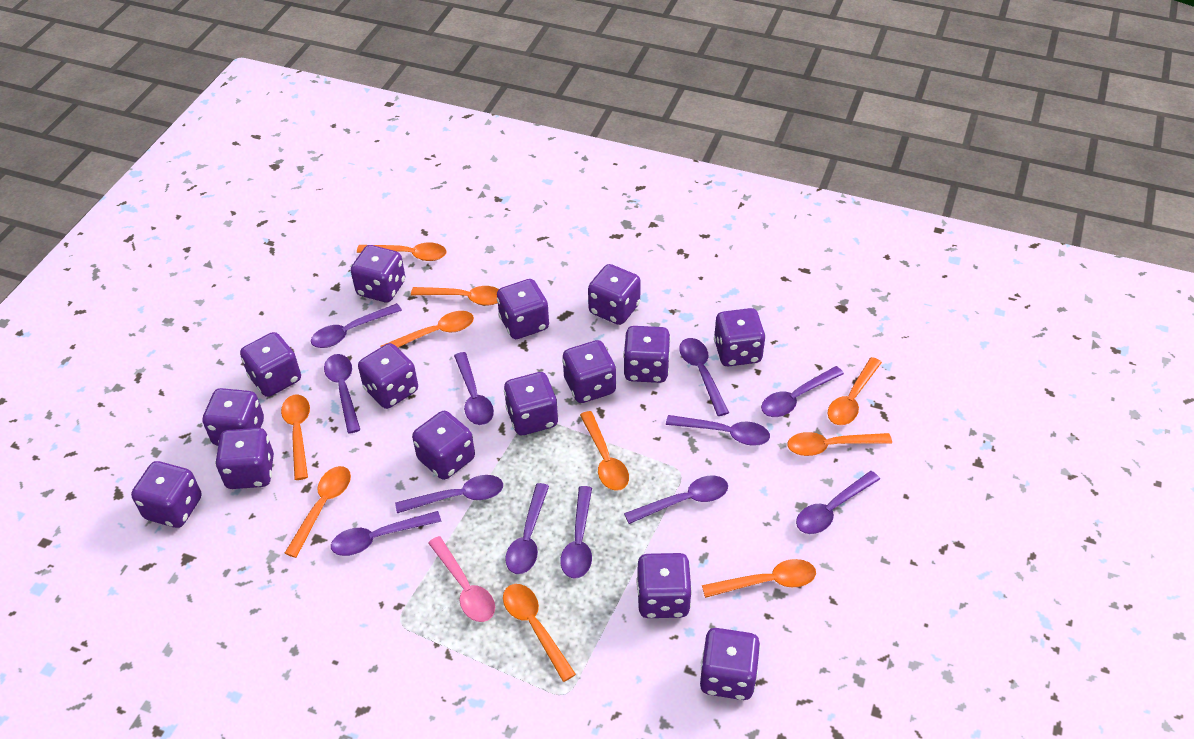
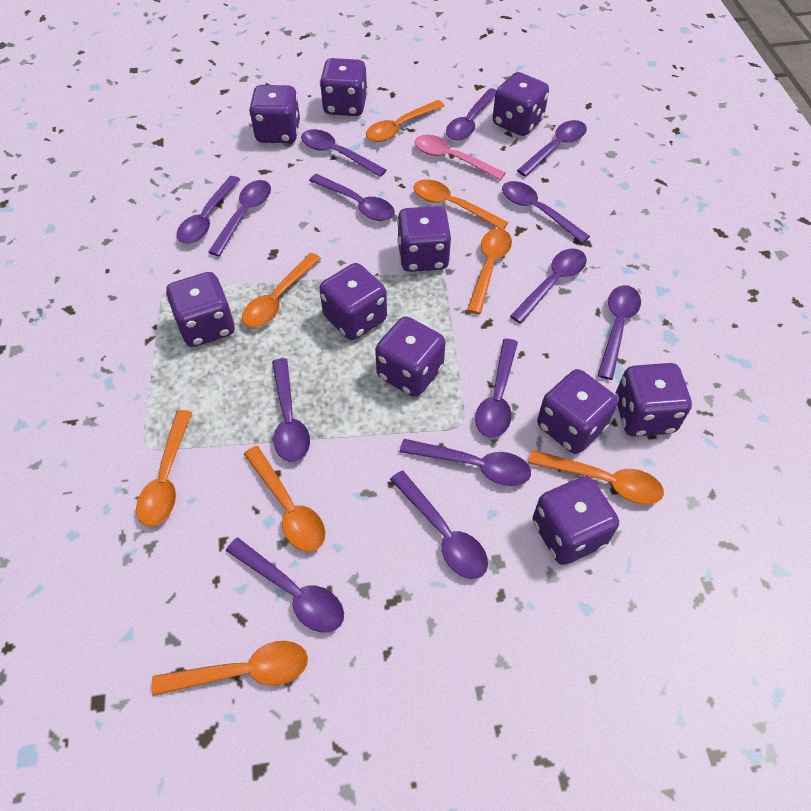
orange spoon: [281,395,310,480] [285,466,351,558] [357,243,446,261] [381,311,474,348] [411,286,499,306] [503,584,576,682] [580,411,629,491] [702,559,816,598] [788,432,892,456] [828,357,882,425] = 10 -> [136,410,192,526] [152,641,308,696] [242,253,321,327] [244,446,326,551] [366,100,444,142] [413,179,508,230] [467,228,512,314] [528,450,664,504] = 8
purple dice: [131,461,201,528] [203,388,264,446] [215,428,274,489] [240,332,301,397] [351,245,405,302] [358,343,418,409] [412,411,475,480] [497,279,549,339] [504,372,558,435] [562,340,616,403] [588,264,641,325] [623,326,671,383] [636,553,692,618] [700,628,761,700] [714,308,766,367] = 15 -> [166,272,235,347] [249,85,300,143] [319,263,387,340] [320,58,368,116] [375,316,445,397] [397,206,452,272] [493,72,549,136] [533,476,619,565] [537,369,618,454] [615,363,692,437] = 10
purple spoon: [311,303,402,348] [324,354,360,434] [331,511,441,556] [395,475,503,513] [454,352,494,425] [505,483,549,574] [560,486,592,579] [624,476,728,524] [666,415,770,446] [679,338,729,416] [761,366,844,417] [796,471,880,534] = 12 -> [177,176,241,244] [208,180,271,256] [226,538,344,633] [272,358,310,462] [301,129,386,177] [309,174,395,221] [390,471,488,579] [400,439,531,486] [446,88,496,140] [475,339,518,438] [502,181,590,243] [510,248,587,324] [517,120,587,177] [597,285,641,380] = 14

